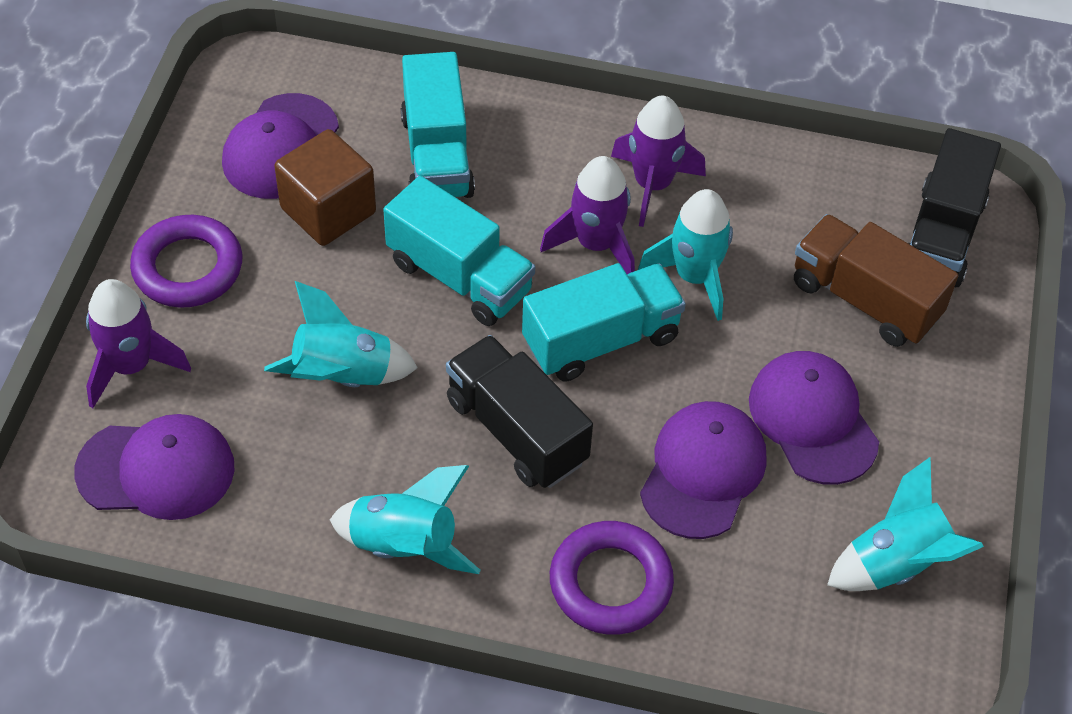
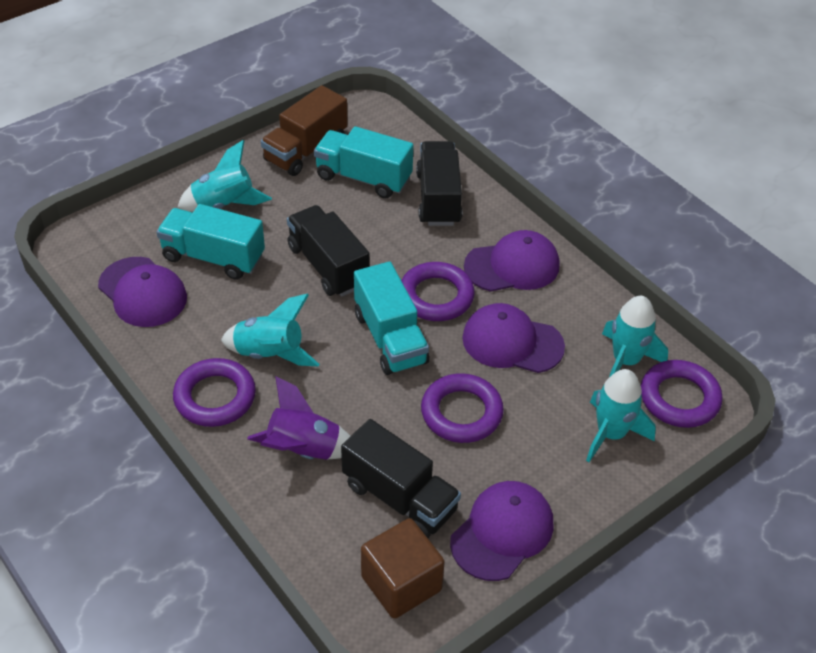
black truck: [446,335,593,488] [908,128,1001,287] = 2 -> [287,205,370,297] [341,419,461,538] [416,141,462,226] = 3
purple ring: [130,215,242,308] [550,521,674,635] = 2 -> [173,358,256,427] [401,262,475,321] [421,373,504,443] [641,360,723,428] = 4
purple rocket: [86,279,191,408] [540,156,635,275] [611,96,706,227] = 3 -> [247,376,350,460] = 1

